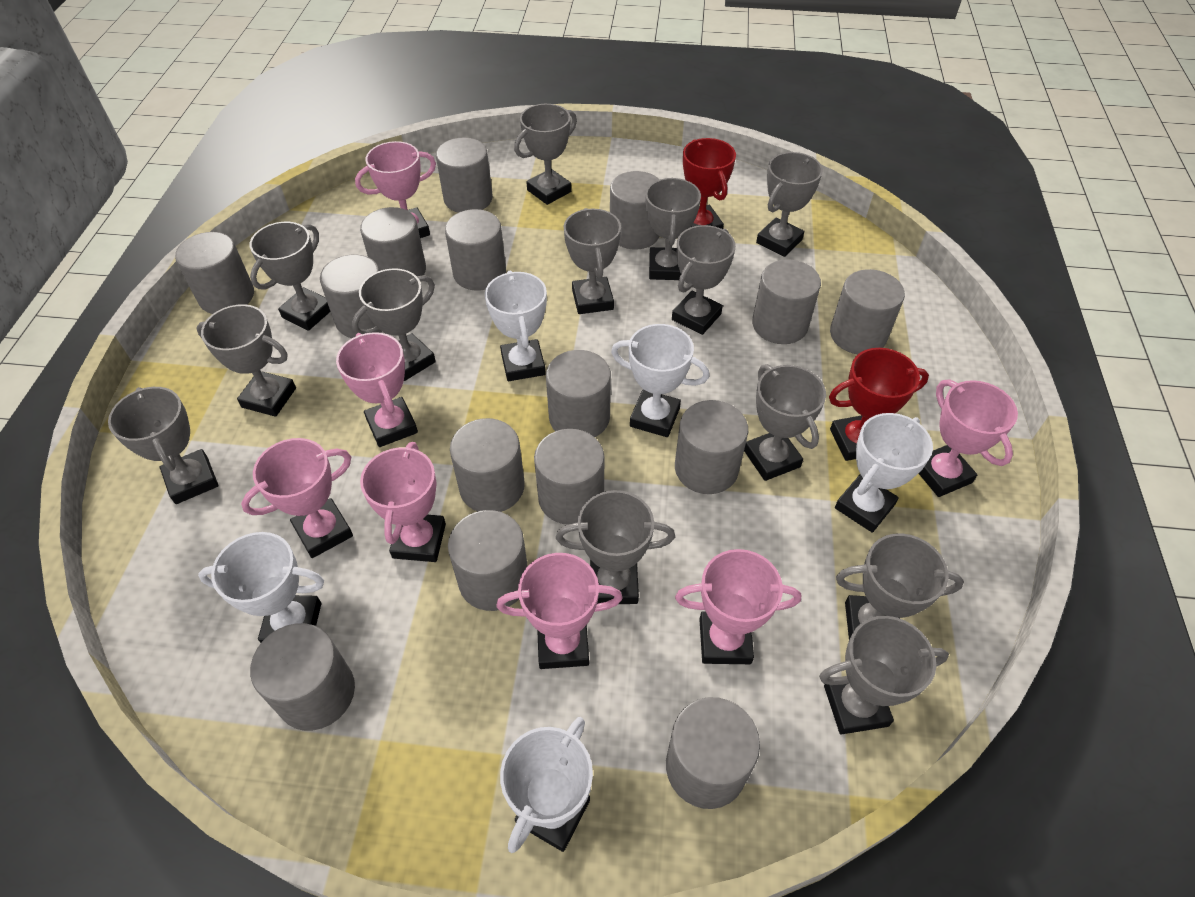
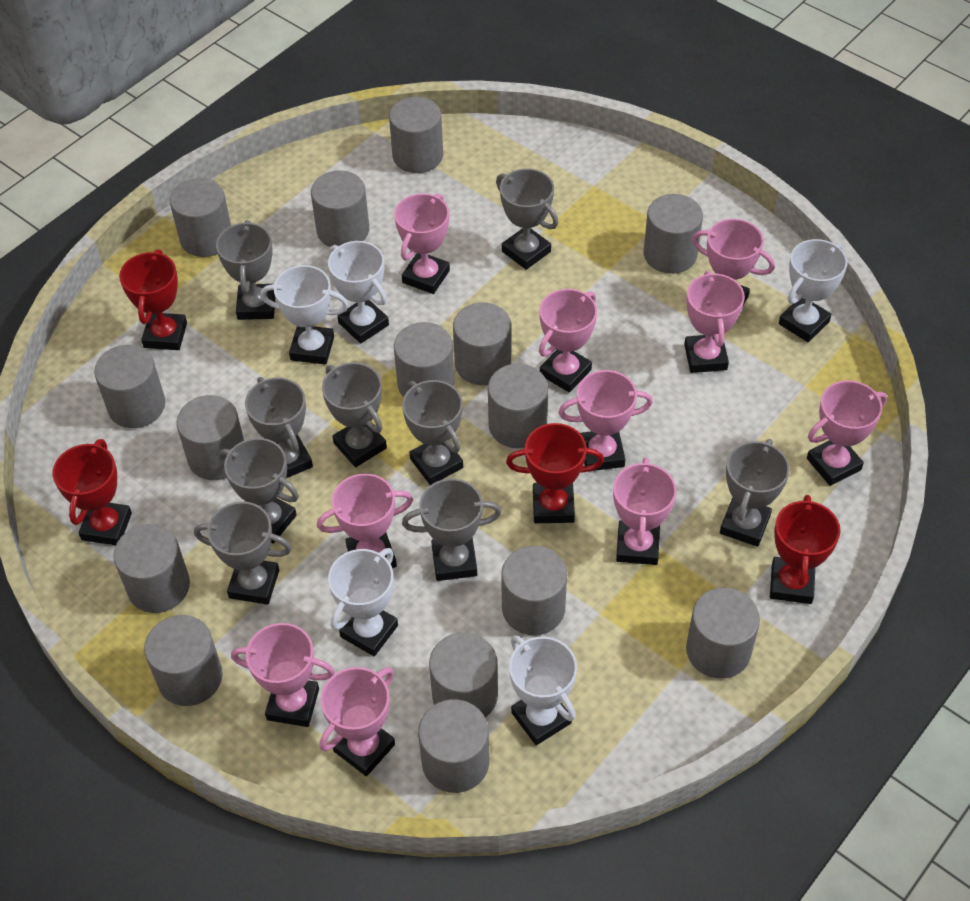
grey trophy: [108,387,219,504] [196,304,296,417] [250,222,331,331] [352,268,436,381] [514,104,577,205] [556,490,675,604] [564,208,621,314] [645,178,701,280] [672,225,736,335] [744,364,826,481] [756,152,823,257] [819,616,949,734] [836,533,964,640] = 13 -> [194,501,292,605] [216,220,275,320] [219,438,299,544] [245,377,313,478] [322,362,387,467] [402,380,463,485] [402,479,502,581] [496,169,558,270] [720,439,790,547] = 9
pink trophy: [241,438,353,558] [336,332,418,447] [355,141,436,238] [360,442,446,562] [497,553,623,669] [675,549,801,664] [918,379,1018,497] = 7 -> [231,623,335,727] [317,474,413,568] [319,667,395,776] [394,193,450,294] [539,289,597,393] [558,370,653,471] [613,458,677,565] [684,271,745,373] [692,219,775,305] [807,380,887,486] = 10
red trophy: [683,138,736,229] [829,348,929,461] = 2 -> [53,439,132,545] [119,250,187,350] [506,423,604,523] [770,495,841,604] = 4

